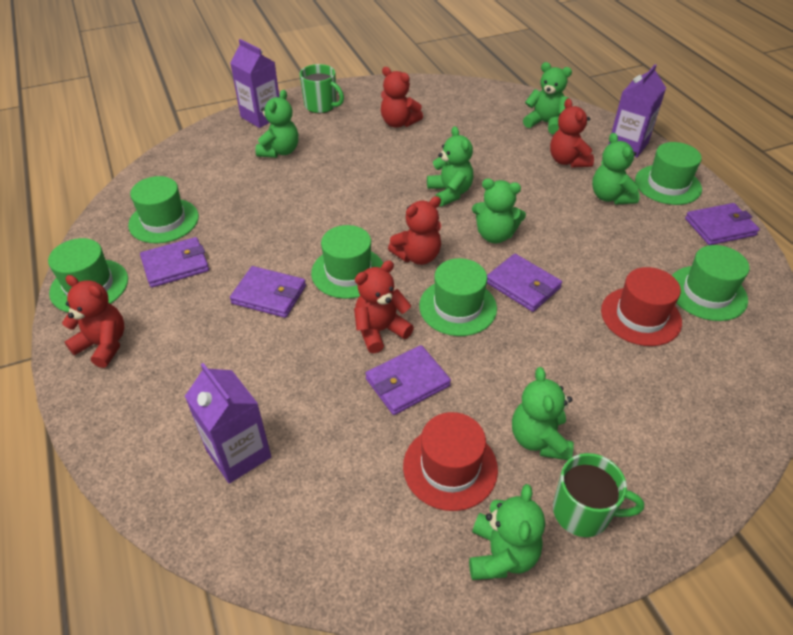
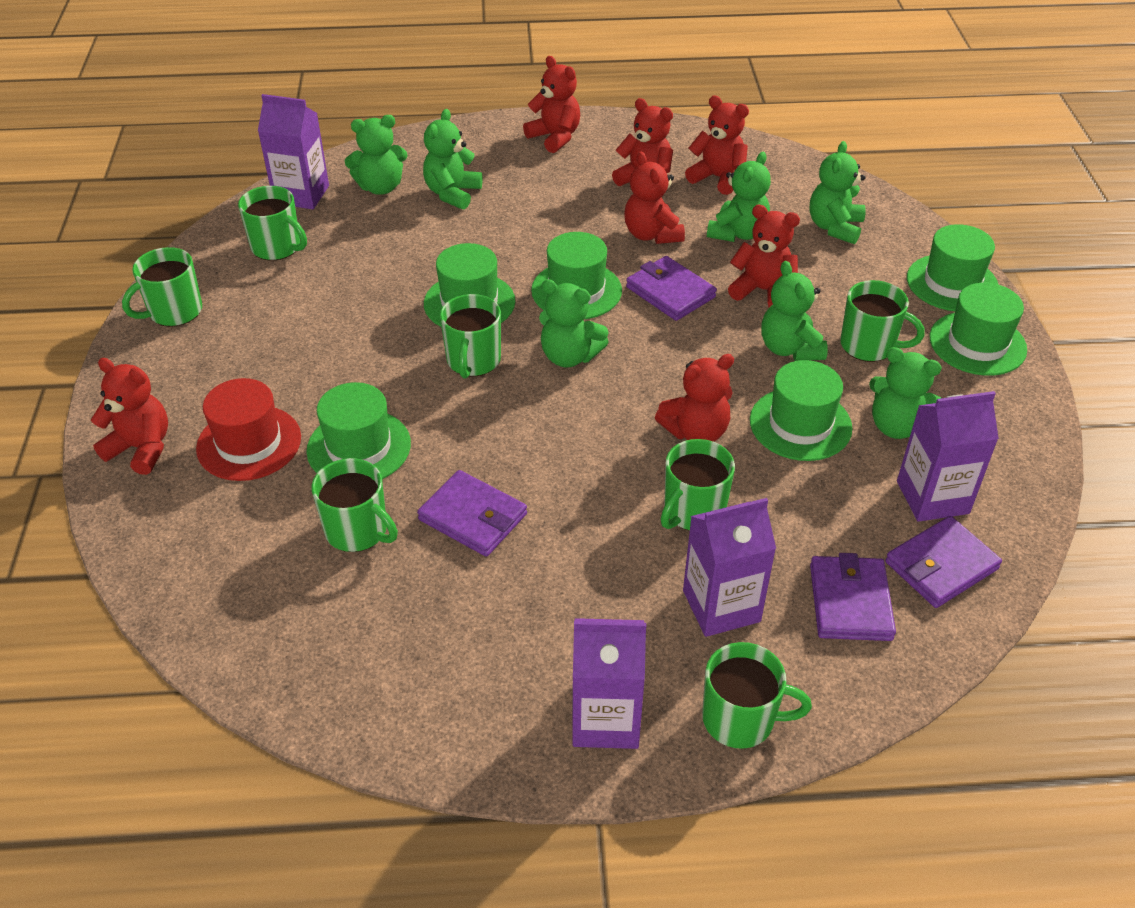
green mug: [300,64,344,113] [553,453,644,537] = 2 -> [122,247,202,327] [238,186,307,261] [312,458,398,552] [440,294,501,379] [661,439,735,531] [702,642,812,749] [840,280,925,362] = 7
purple carton: [185,363,271,484] [230,39,279,128] [608,64,666,157] = 3 -> [258,94,329,209] [572,618,646,749] [683,498,776,637] [897,391,999,522] = 4
purple wallet: [140,237,209,288] [230,266,306,318] [365,345,451,415] [487,254,562,312] [685,203,760,245] = 5 -> [417,470,527,557] [626,256,717,321] [810,553,896,641] [885,516,1002,608] = 4
red hat: [403,412,498,511] [601,267,682,346] = 2 -> [196,378,301,481] = 1
red teddy bear: [62,275,125,368] [354,260,414,354] [381,67,423,128] [388,196,441,265] [550,98,594,168] = 5 -> [91,358,168,475] [523,56,580,153] [612,98,673,186] [624,152,685,244] [655,354,734,442] [685,95,749,195] [728,205,800,307] = 7

